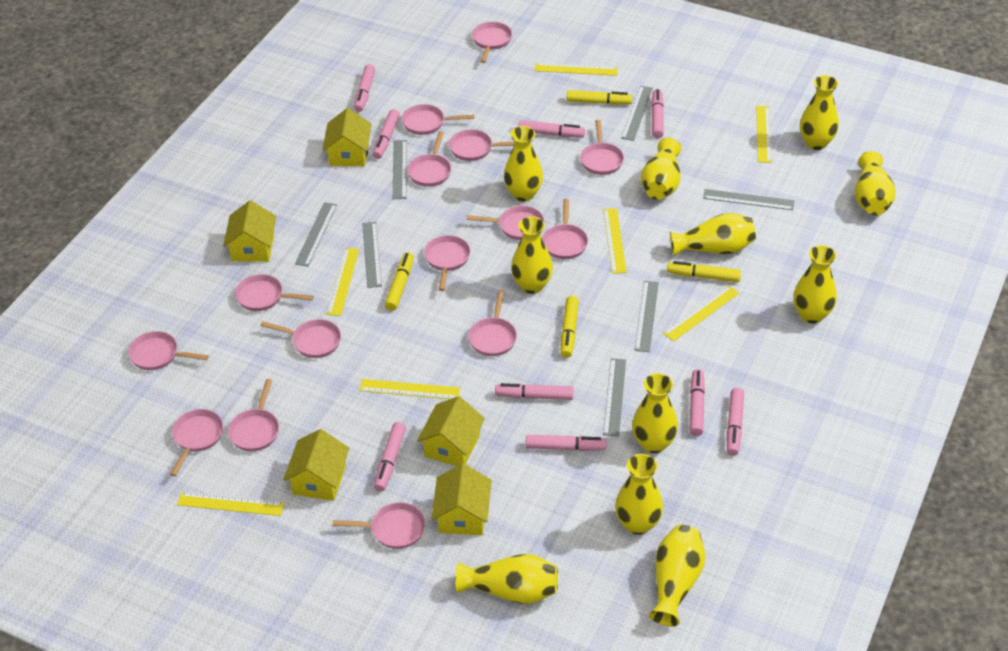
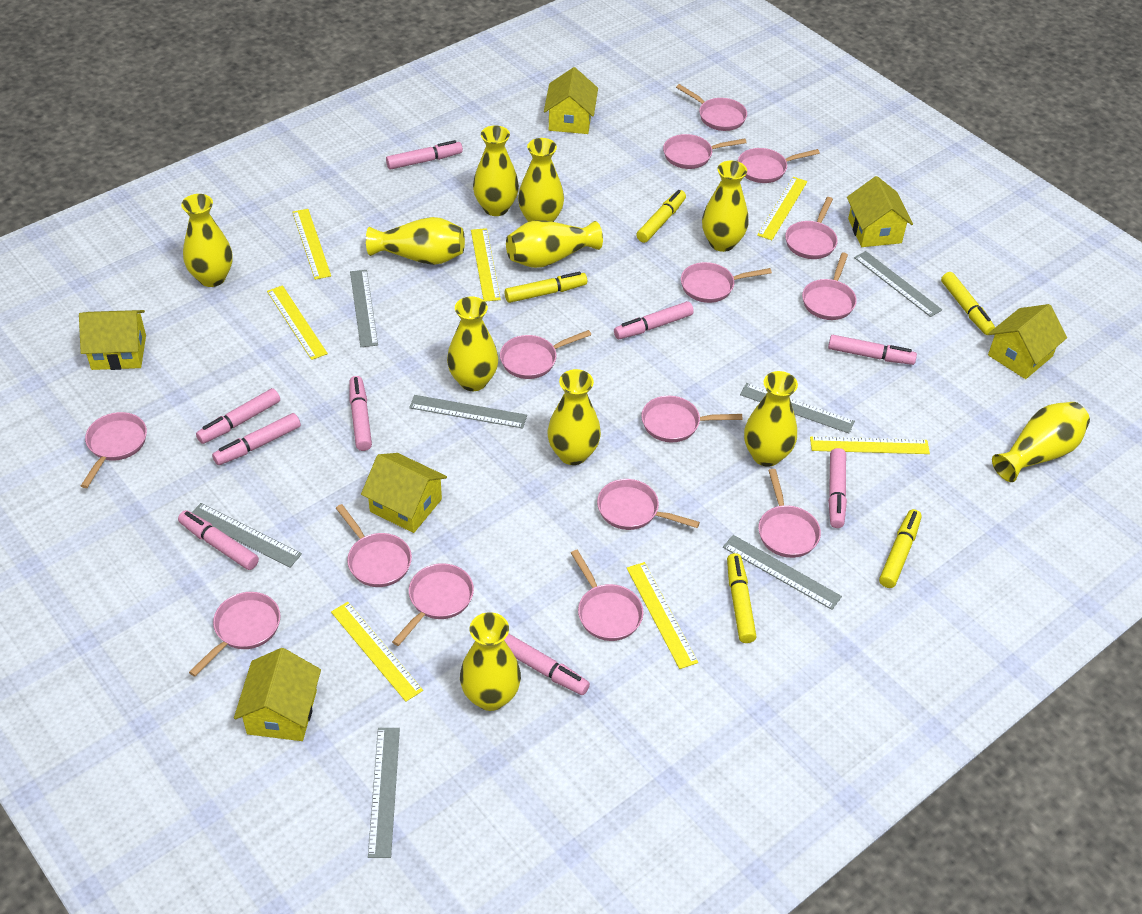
yellow house: [223,200,276,262] [283,429,349,501] [322,108,371,166] [417,396,485,466] [431,464,492,535] = 5 -> [79,310,146,370] [234,648,321,741] [361,453,447,533] [544,67,598,134] [847,176,913,247] [988,304,1067,379] = 6
yellow marker: [385,252,414,311] [561,296,579,358] [567,90,632,105] [667,261,741,282] = 4 -> [505,272,587,303] [636,190,686,243] [727,553,757,643] [879,509,922,588] [941,272,995,335] = 5

